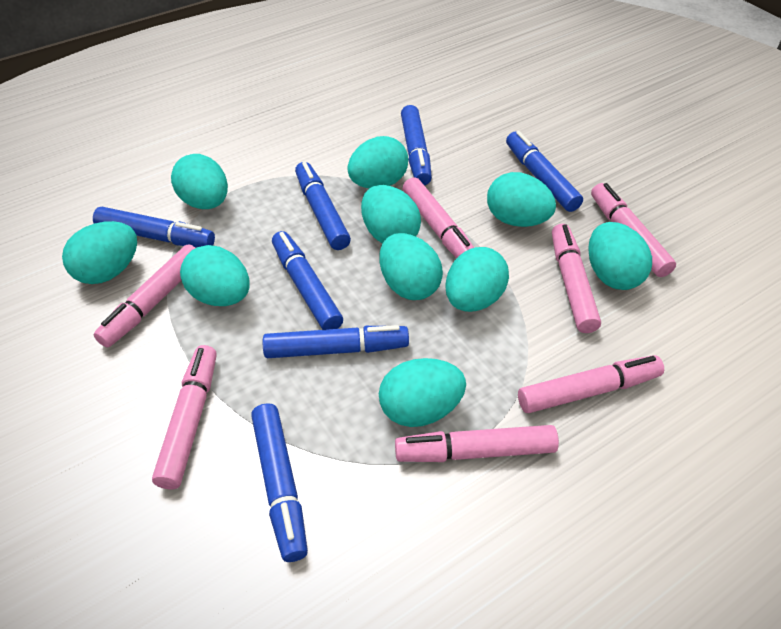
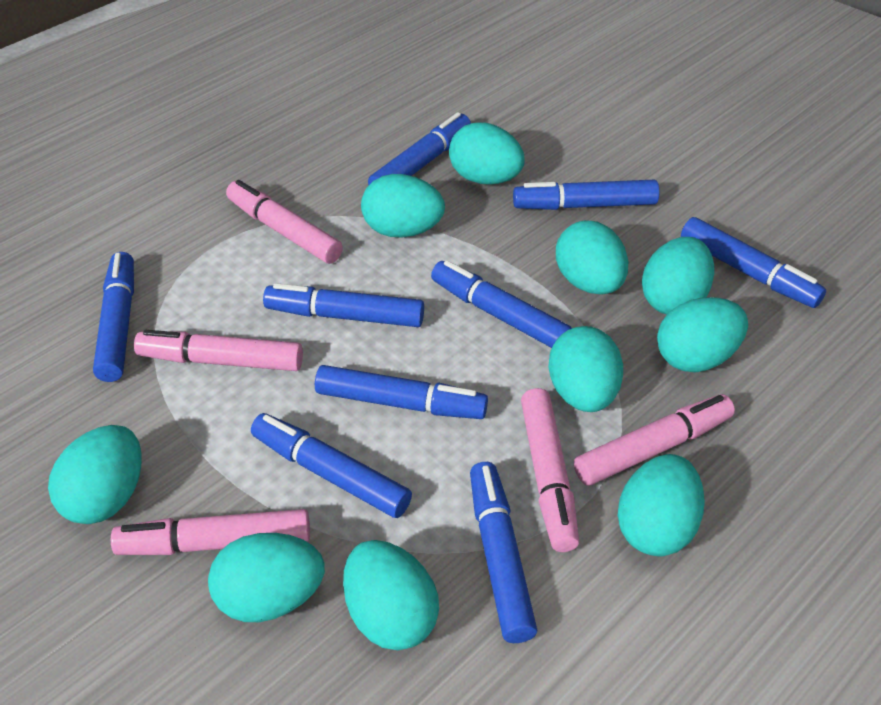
blue marker: [93,207,215,248] [251,403,308,562] [263,325,409,358] [272,231,343,330] [295,162,351,250] [401,105,432,185] [506,131,583,212] = 7 -> [93,252,134,382] [251,413,412,518] [263,283,424,327] [315,365,488,419] [368,112,471,185] [431,260,572,348] [470,462,537,643] [513,180,659,210] [681,217,826,308] = 9
pink marker: [93,244,195,347] [152,345,217,489] [395,425,559,462] [403,177,474,258] [518,355,664,413] [552,224,601,333] [591,183,676,277] = 7 -> [111,509,310,555] [134,330,303,371] [226,180,343,264] [521,388,579,552] [574,394,735,486] = 5

